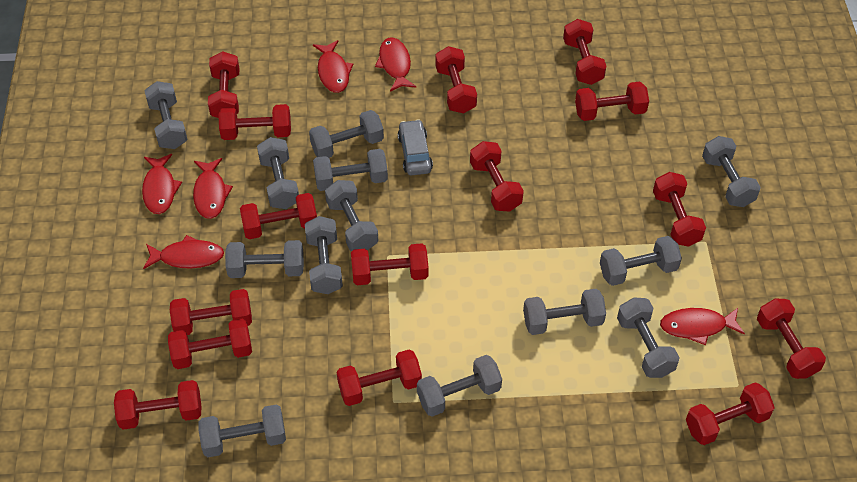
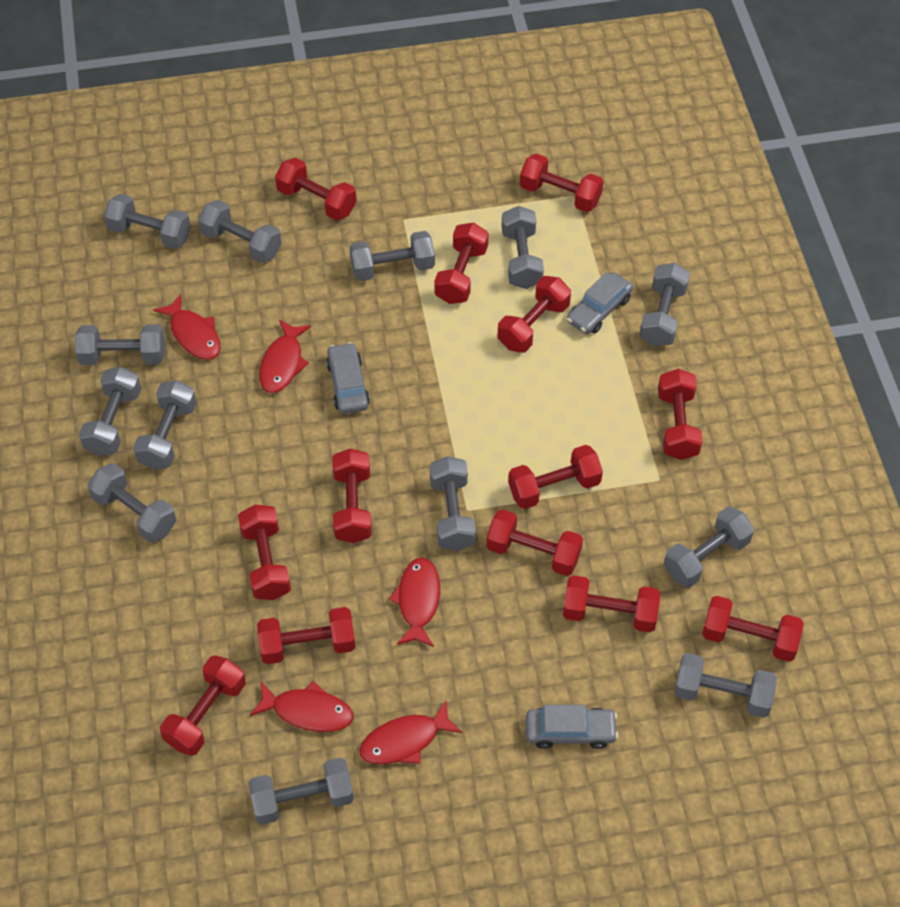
grey car: [398,119,433,176] = 1 -> [326,342,370,414] [526,705,618,749] [567,272,633,334] = 3
red dumbbell: [114,380,202,430] [168,318,252,369] [170,289,252,335] [208,51,239,118] [218,104,291,140] [240,193,317,239] [337,349,422,406] [351,243,429,285] [435,46,477,113] [470,141,524,212] [563,19,606,85] [575,82,649,121] [653,172,706,247] [686,382,775,445] [757,299,826,379] = 15 -> [160,655,246,756] [238,505,291,600] [257,607,356,664] [275,158,356,221] [332,448,372,543] [434,222,488,304] [486,509,583,576] [497,276,571,353] [508,445,603,509] [520,153,604,212] [563,575,660,632] [658,369,703,460] [702,596,804,662] = 13
red fish: [142,154,182,214] [143,235,224,269] [193,158,233,219] [313,40,353,93] [375,37,416,92] [660,308,745,345] = 6 -> [153,294,221,360] [250,681,353,732] [259,319,311,393] [359,701,462,764] [389,557,440,647] = 5

